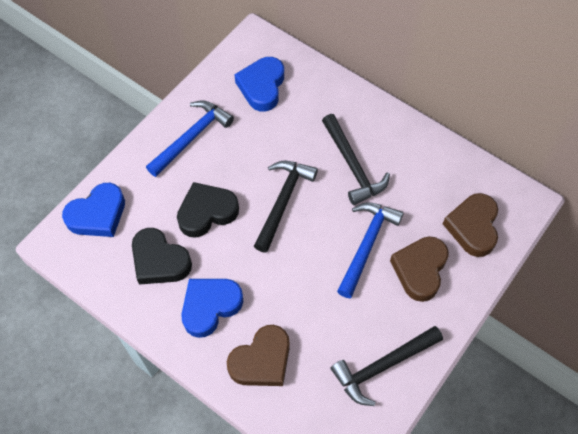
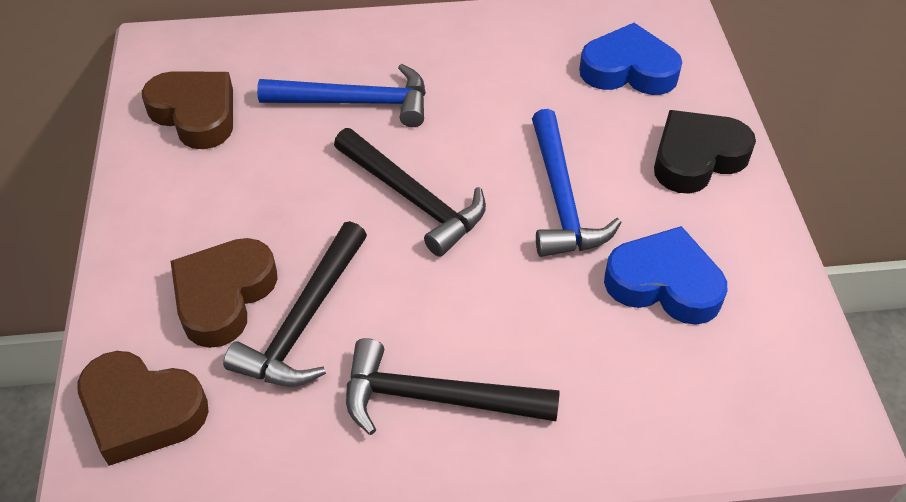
black heart: [132,228,192,285] [177,182,239,238] = 2 -> [654,110,756,194] = 1
blue heart: [62,183,125,237] [181,279,243,338] [234,57,284,112] = 3 -> [579,23,682,95] [604,226,727,325] = 2

